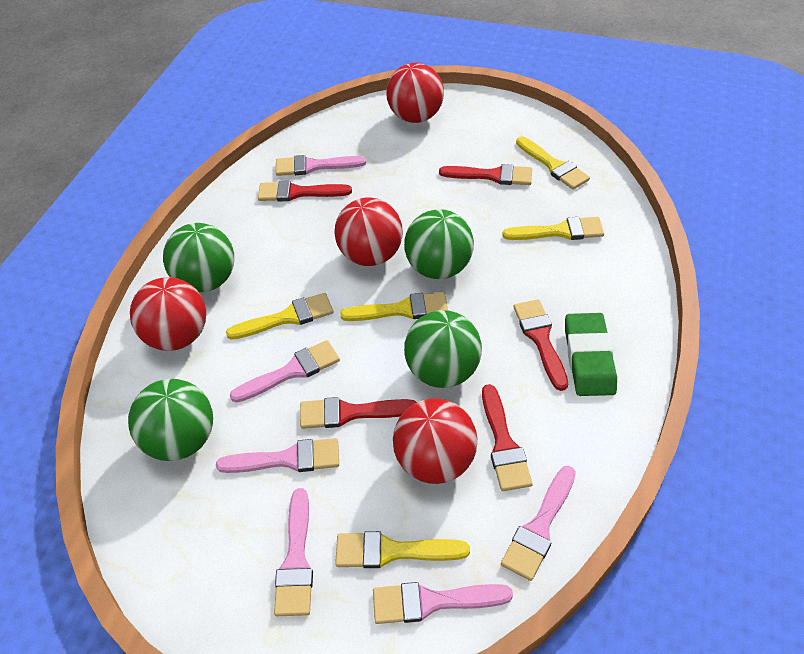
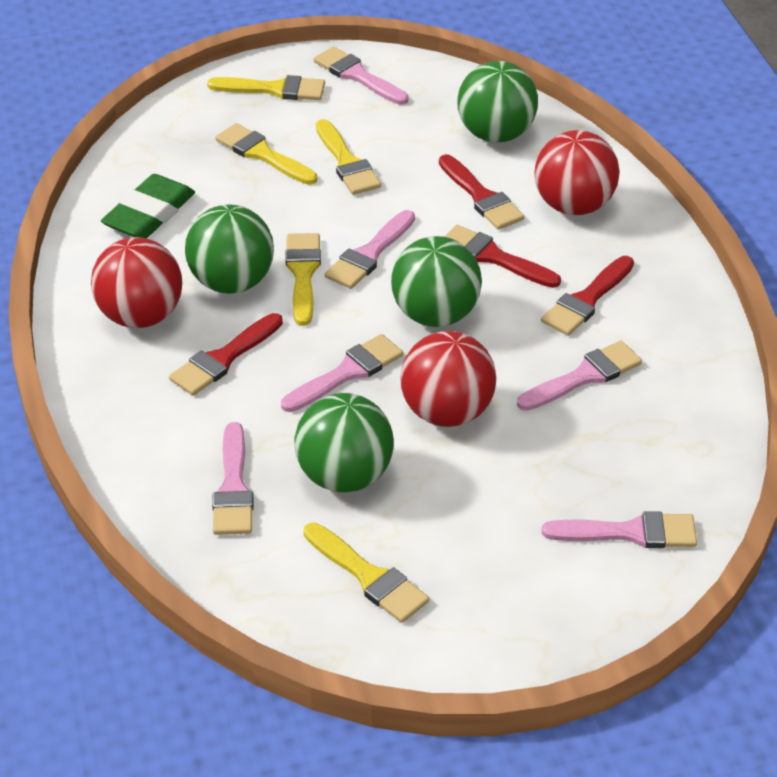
red ball: [130,277,206,351] [335,198,403,266] [386,63,444,123] [393,398,477,484] = 4 -> [91,237,182,328] [401,331,496,427] [534,130,620,215] = 3
red brush: [258,180,352,202] [300,397,417,429] [439,164,532,185] [482,384,533,491] [513,299,568,391] = 5 -> [169,313,283,396] [439,154,524,230] [444,225,561,288] [541,256,634,336] = 4

